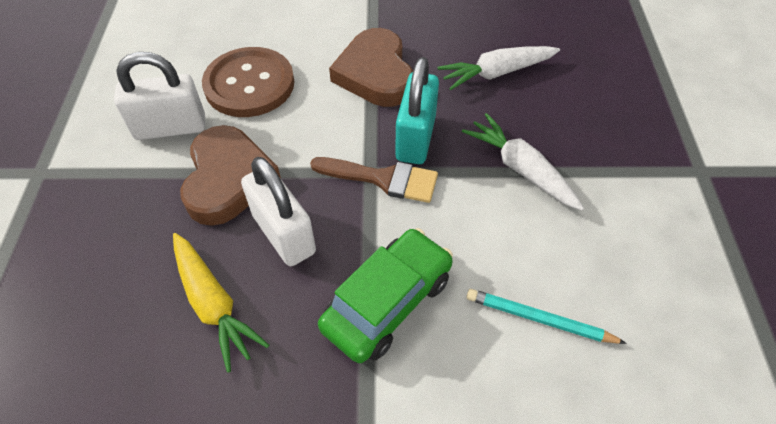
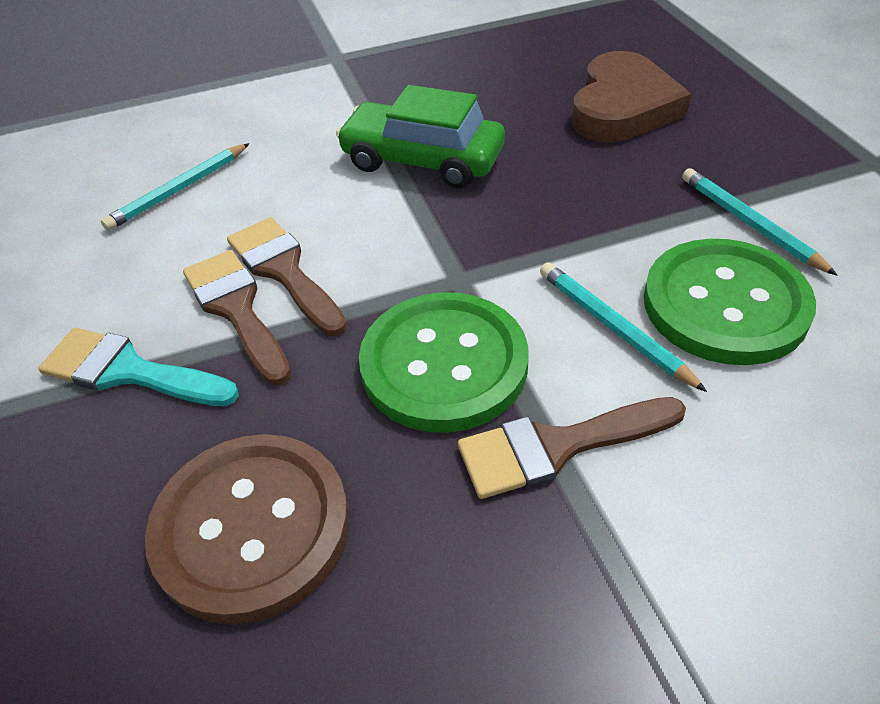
brown brush: [310,157,438,203] = 1 -> [183,250,291,385] [227,217,347,336] [458,397,686,499] = 3
brown heart: [180,125,281,226] [329,28,413,107] = 2 -> [572,51,691,143] = 1
green button: none = 0 -> [359,292,528,433] [644,239,816,365] = 2
turquoise brush: none = 0 -> [38,328,239,406] = 1
turquoise padlock: [395,57,439,164] = 1 -> none = 0
turquoise pencil: [466,289,627,344] = 1 -> [101,143,249,231] [540,263,707,392] [682,168,838,276] = 3
white carrot: [438,46,560,90] [462,113,584,211] = 2 -> none = 0
white padlock: [114,52,205,140] [241,157,316,266] = 2 -> none = 0
yellow carrot: [173,233,269,372] = 1 -> none = 0

